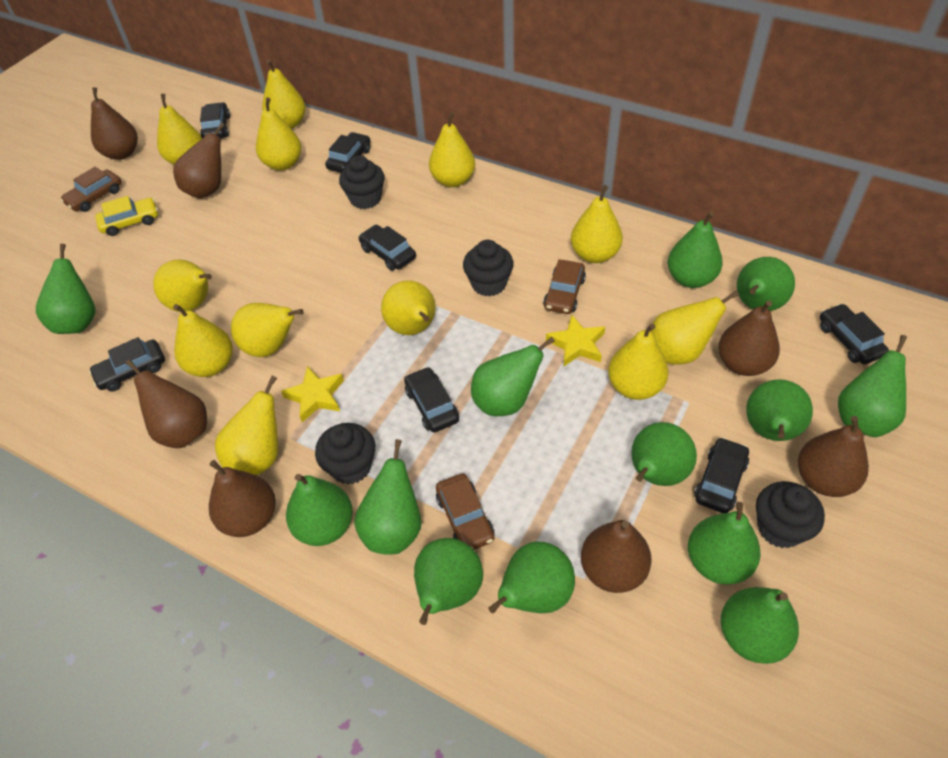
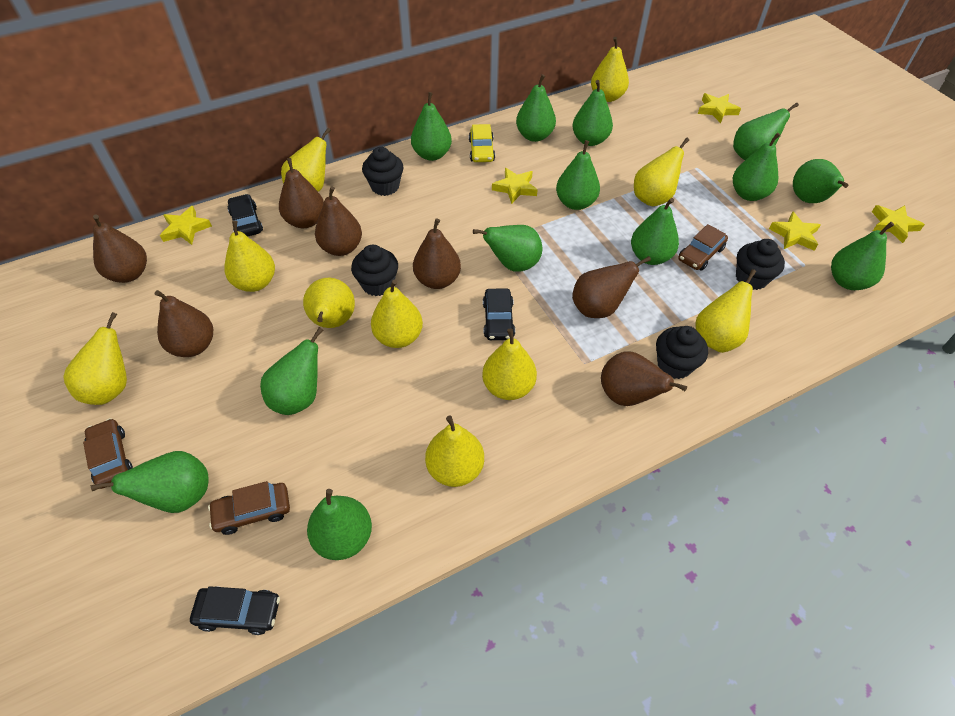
black car: [89,337,165,392] [200,102,230,139] [325,132,370,173] [359,225,416,271] [404,367,459,432] [694,437,749,513] [820,304,889,364] = 7 -> [190,586,280,635] [227,194,263,237] [483,289,515,340] = 3
yellow pear: [153,259,212,312] [157,94,202,165] [173,304,233,377] [215,375,278,476] [231,303,304,357] [256,98,301,170] [262,60,305,129] [381,280,436,335] [429,112,475,187] [571,185,623,263] [608,324,669,400] [650,290,739,365] = 12 -> [63,312,127,405] [225,220,275,292] [281,128,331,192] [303,278,355,328] [371,280,423,348] [425,416,484,487] [482,328,537,400] [591,37,629,102] [634,138,689,207] [695,269,756,353] = 10
yellow star: [281,366,344,422] [546,315,605,366] = 2 -> [160,206,212,245] [492,168,537,204] [698,93,741,123] [769,212,821,251] [872,205,925,243] = 5

